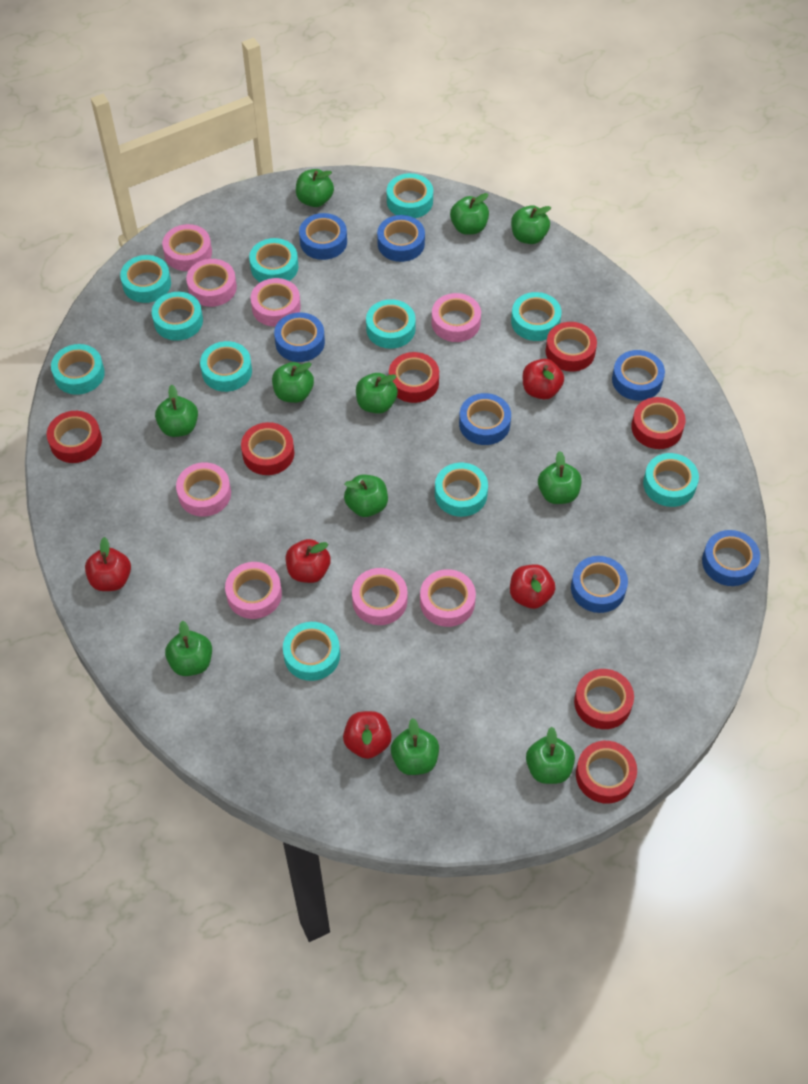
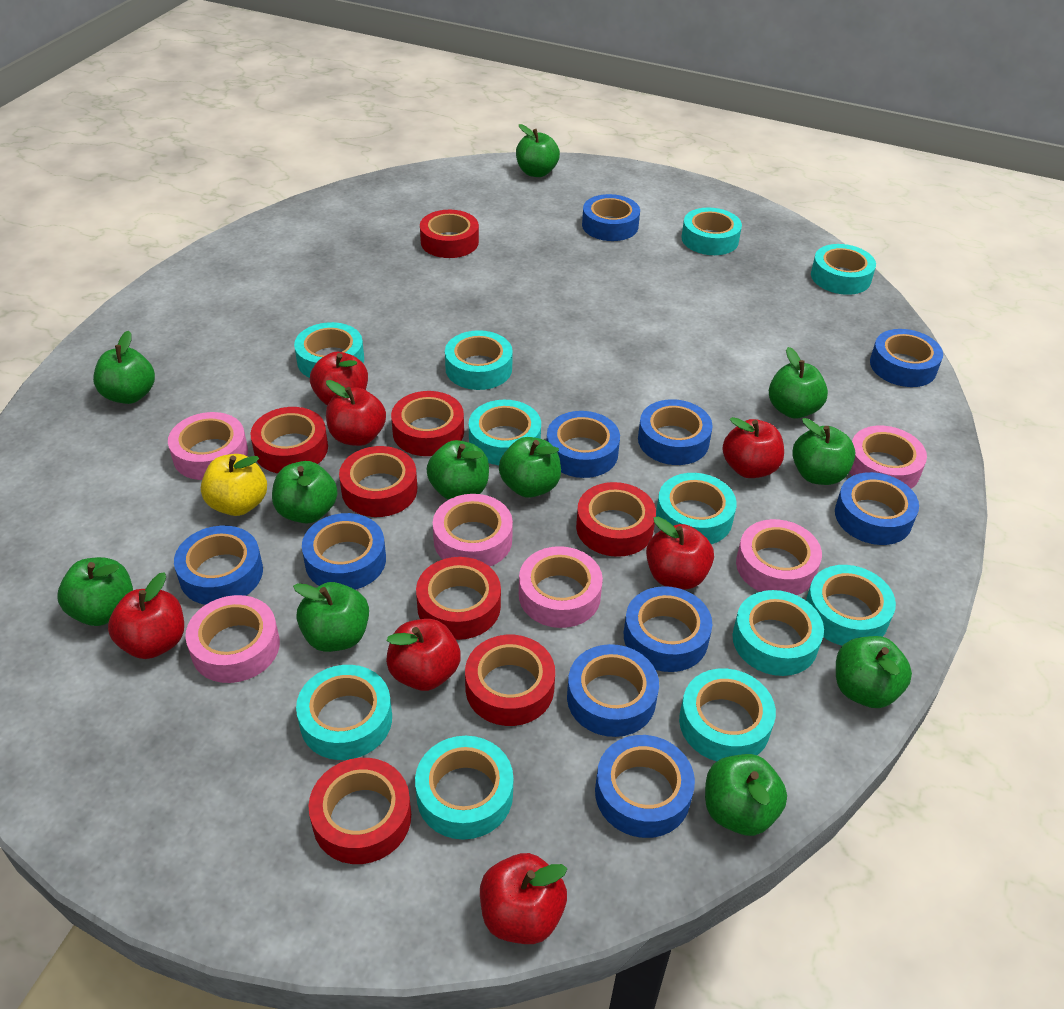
blue tape: [274,312,325,362] [299,213,347,260] [377,215,425,262] [459,393,511,445] [571,556,628,613] [612,350,665,401] [702,530,760,586] = 7 -> [174,525,263,605] [302,513,386,590] [547,411,620,478] [567,644,659,737] [582,194,640,241] [595,735,695,838] [624,586,713,672] [638,399,713,465] [835,472,919,545] [870,329,943,387] = 10
pink tape: [162,224,212,271] [176,462,231,517] [186,259,237,307] [225,562,282,619] [251,278,301,327] [352,568,408,625] [420,569,476,627] [432,293,481,342] = 8 -> [168,412,248,480] [185,595,280,683] [433,494,513,567] [519,546,603,628] [736,519,822,595] [849,426,927,489] = 6
red apple: [85,537,131,591] [286,539,331,583] [343,711,392,759] [510,564,555,609] [523,359,564,400] = 5 -> [108,572,184,659] [310,352,368,405] [326,380,386,446] [386,619,461,691] [480,853,567,944] [646,517,714,589] [722,417,784,478] = 7
red tape: [47,411,102,463] [241,422,294,475] [389,352,439,403] [545,322,597,372] [574,669,634,729] [576,741,637,804] [631,397,686,449] = 7 -> [251,407,328,473] [309,758,411,864] [339,446,417,517] [391,391,464,456] [416,557,501,640] [420,210,479,258] [465,635,555,726] [576,482,656,557] = 8
yellow apple: none = 0 -> [201,454,267,516] = 1

